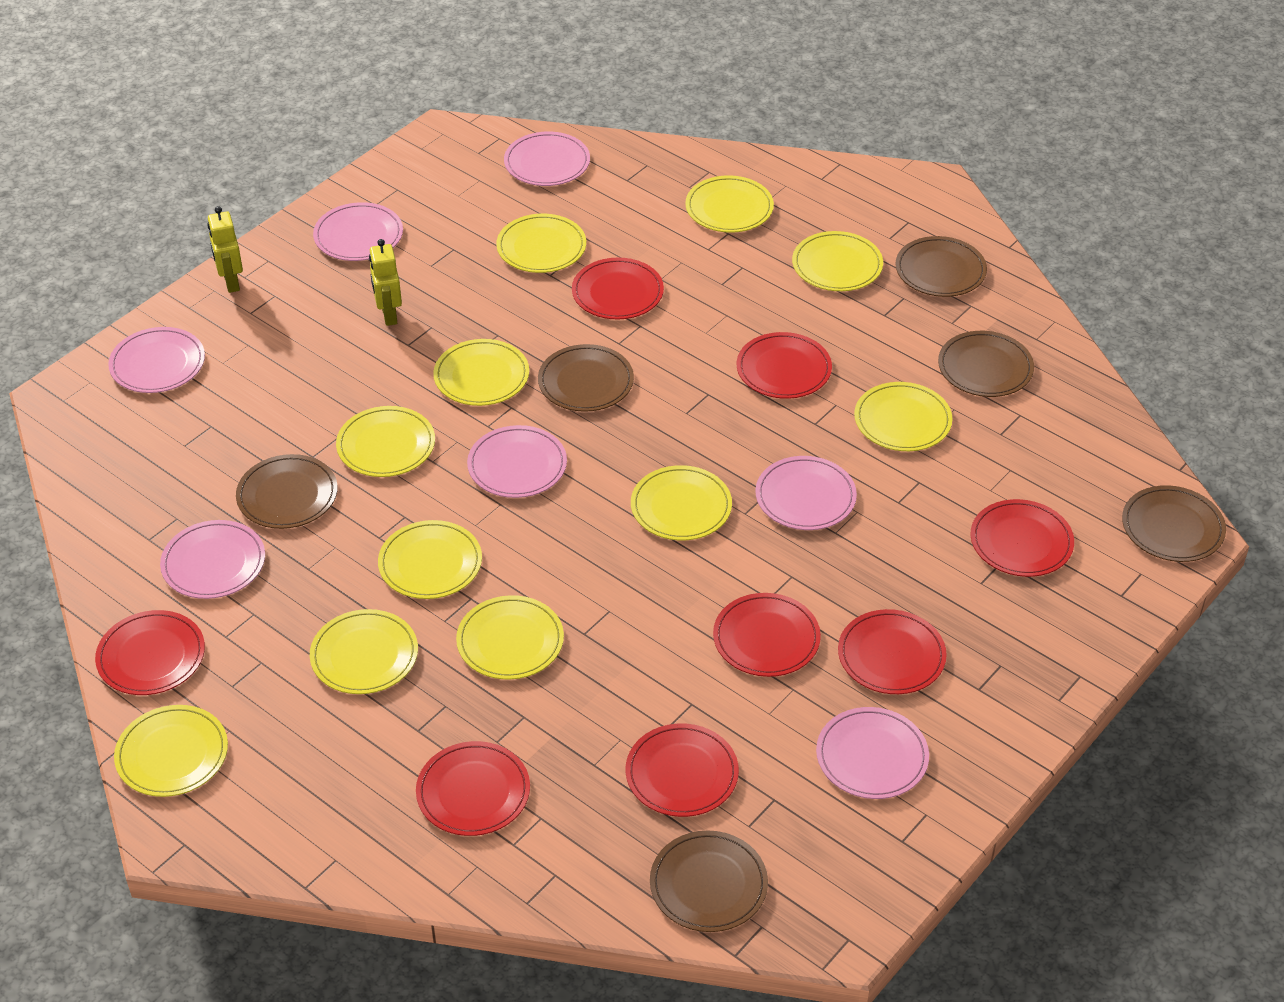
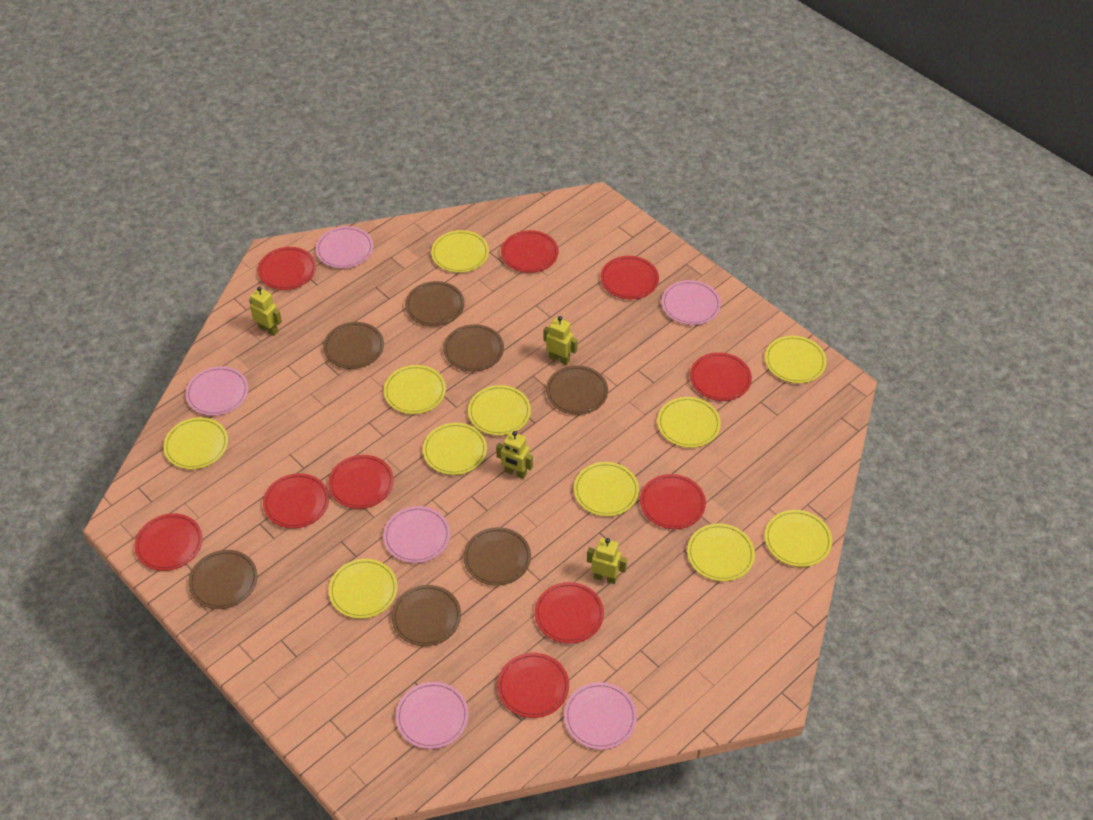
brown plate: [236,454,338,529] [538,344,634,412] [650,830,768,932] [895,236,987,297] [938,331,1034,397] [1122,485,1226,562] = 6 -> [188,550,258,609] [323,322,384,369] [392,585,461,646] [405,281,465,326] [443,324,504,372] [463,527,531,586] [546,365,608,415] = 7
pink plate: [108,327,205,393] [160,520,265,599] [313,202,403,261] [467,425,567,498] [504,132,590,186] [756,456,857,530] [816,707,929,799] = 7 -> [185,366,248,416] [316,226,373,268] [383,506,450,563] [396,682,469,749] [564,682,637,750] [661,280,721,325] = 6
red plate: [95,610,205,695] [416,741,530,836] [572,257,664,319] [626,723,739,817] [713,593,821,677] [737,332,832,399] [838,609,947,694] [970,499,1074,577] = 8 -> [134,513,203,571] [258,247,316,290] [263,473,329,529] [328,455,394,509] [498,653,569,718] [501,230,559,273] [535,582,604,644] [600,256,659,299] [640,474,706,529] [690,352,752,401] = 10
yellow robot: [207,206,243,293] [369,239,402,326] = 2 -> [249,287,282,336] [496,431,533,479] [544,316,578,365] [587,538,627,584] = 4

